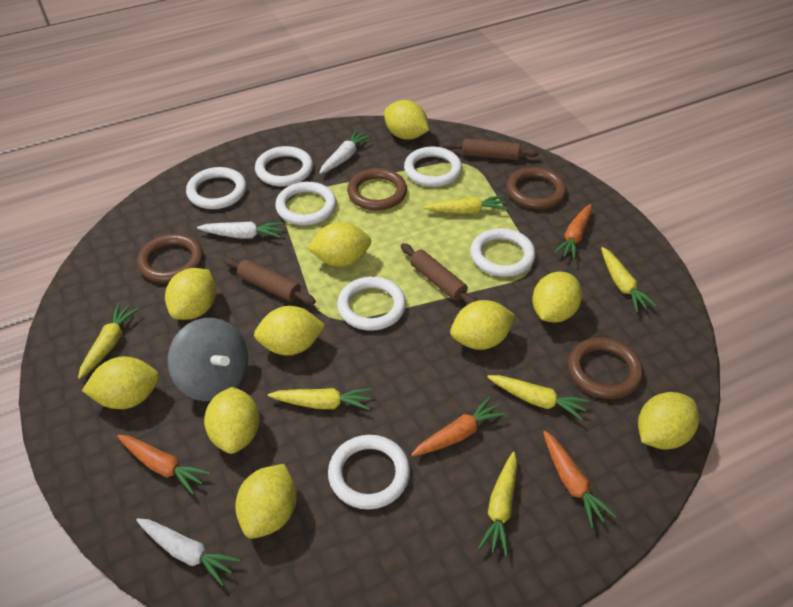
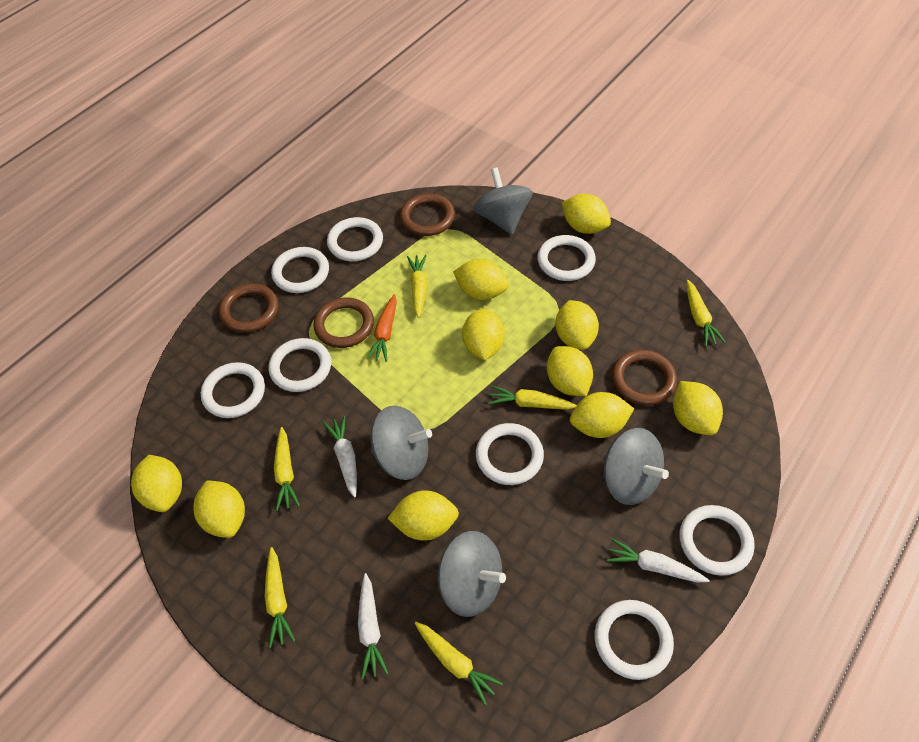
brown rolling pin: [223,257,316,305] [401,243,477,305] [443,138,539,160] = 3 -> none = 0
grey spinning top: [168,318,248,401] = 1 -> [371,406,432,480] [438,531,506,617] [473,167,533,235] [603,428,669,505] = 4
orange carrot: [117,435,211,495] [411,396,506,456] [543,431,616,528] [554,204,592,260] = 4 -> [366,294,397,362] = 1
white ring: [186,167,246,209] [255,146,313,186] [275,182,337,225] [328,435,410,510] [337,276,406,331] [404,147,462,187] [470,228,536,277] = 7 -> [201,362,265,418] [269,338,331,392] [271,247,329,293] [327,217,383,261] [476,423,544,485] [537,235,596,281] [595,600,674,680] [679,505,755,576] = 8

